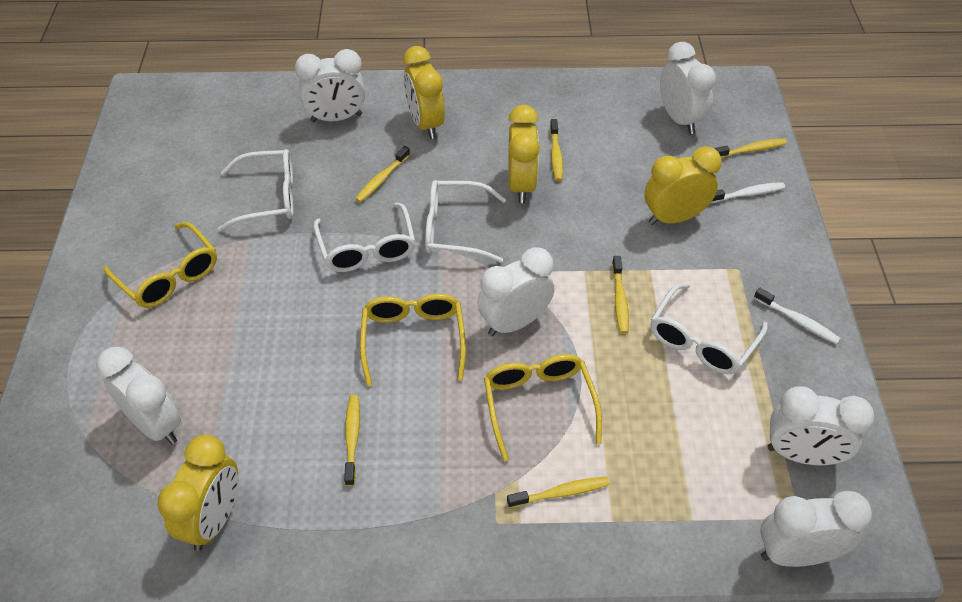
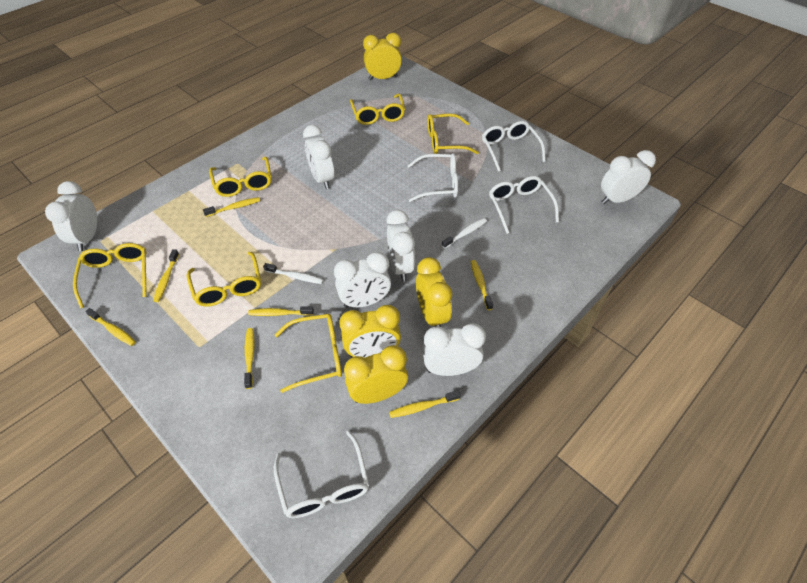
yellow glasses: [104,222,217,308] [360,294,466,386] [484,354,602,461] = 3 -> [73,243,147,308] [187,252,261,307] [209,157,271,197] [275,314,342,393] [350,94,405,125] [427,113,479,154] = 6
yellow toothbrush: [344,395,360,486] [355,146,410,203] [507,476,610,508] [550,119,563,181] [612,256,629,334] [714,138,787,159] = 6 -> [85,308,136,346] [153,249,179,302] [203,197,260,217] [244,328,255,389] [248,306,314,316] [389,390,461,418] [470,260,493,310] = 7

